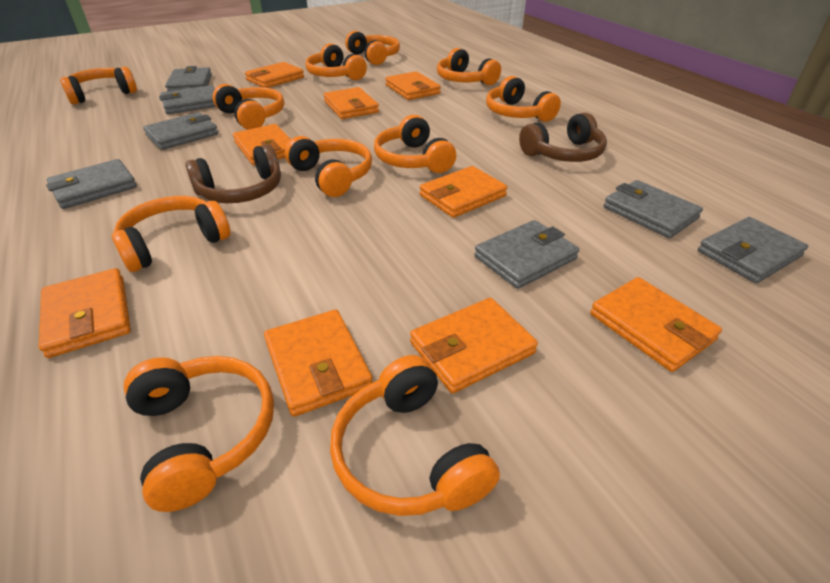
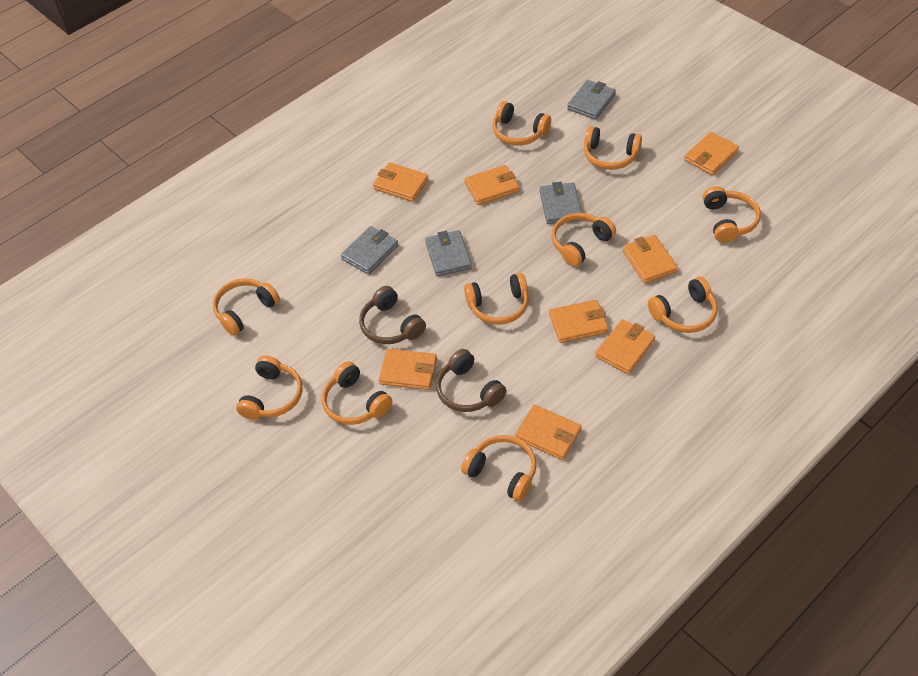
grey wallet: [46,159,137,209] [143,112,218,150] [159,85,216,114] [165,66,212,92] [474,220,580,289] [604,180,703,238] [698,217,808,283] = 7 -> [341,226,398,275] [425,230,472,276] [540,182,582,224] [567,80,616,120] = 4
orange headphones: [60,66,137,105] [112,196,230,272] [124,356,274,512] [213,84,284,130] [285,136,372,197] [305,43,367,80] [330,355,500,516] [345,31,400,65] [374,115,456,173] [437,48,501,85] [486,76,561,122] = 11 -> [213,278,280,336] [236,355,303,420] [322,361,393,425] [461,435,537,502] [464,273,529,325] [493,101,551,146] [551,213,616,267] [584,126,642,170] [648,277,717,333] [702,186,761,243] = 10
orange wallet: [39,268,131,358] [233,124,291,165] [245,62,304,88] [264,309,373,417] [323,87,379,119] [385,71,441,100] [410,298,538,393] [420,166,508,218] [590,277,722,372] = 9 -> [373,162,429,202] [379,349,437,390] [464,165,519,205] [515,405,581,460] [549,300,608,343] [595,319,655,374] [622,235,678,284] [684,132,739,175] = 8

